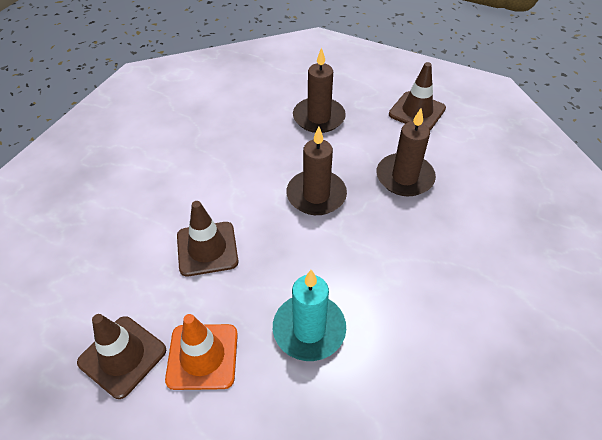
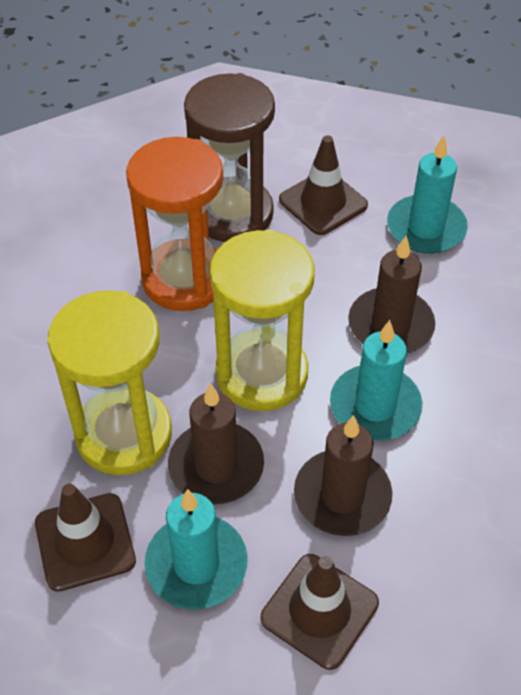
brown hourglass: none = 0 -> [184,73,275,242] = 1
orange hourglass: none = 0 -> [126,137,223,311] = 1
orange traffic cone: [165,314,238,390] = 1 -> none = 0
turquoise candle: [273,270,346,361] = 1 -> [144,489,248,609] [330,320,422,441] [387,136,468,254] = 3
yellow hourglass: none = 0 -> [48,291,172,475] [210,229,315,411] = 2

